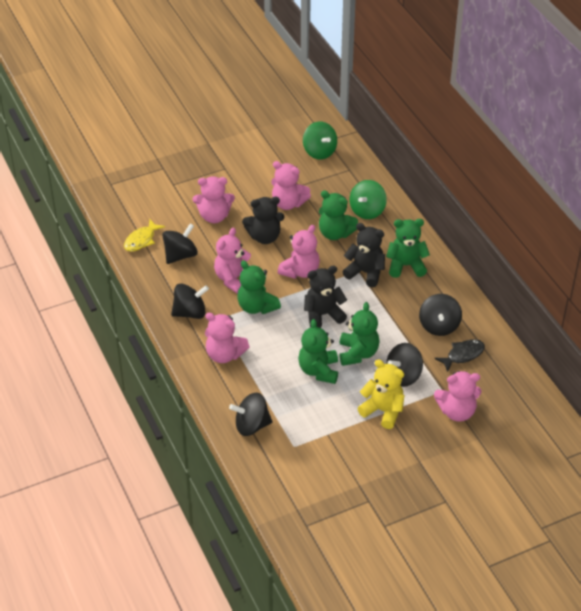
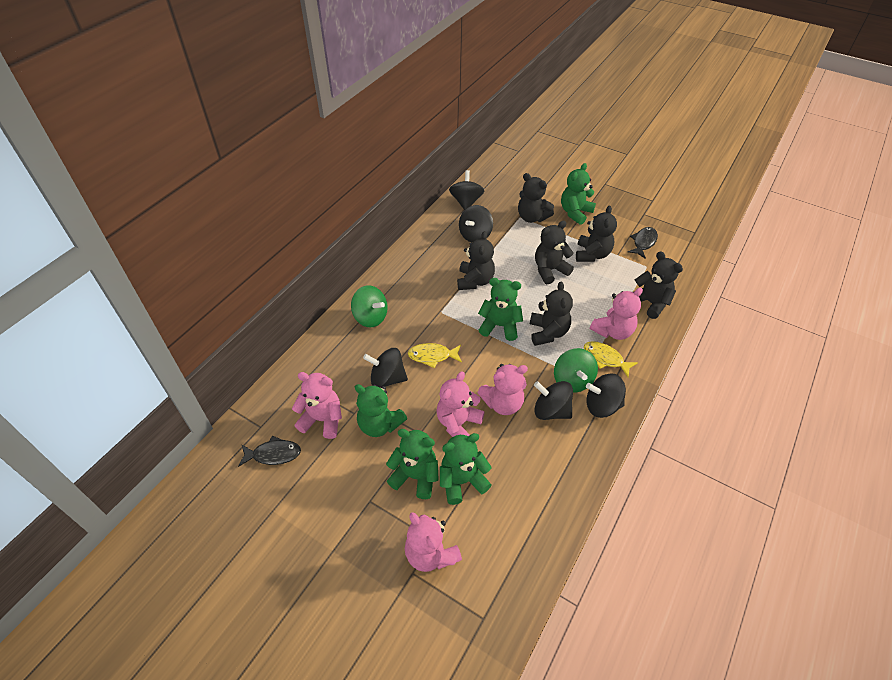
black fish: [434,339,485,372] = 1 -> [238,436,301,467] [628,227,658,259] = 2
black teddy bear: [242,197,285,244] [304,266,347,328] [343,223,385,287] = 3 -> [457,231,495,290] [518,173,554,223] [530,281,573,346] [535,221,574,284] [576,206,617,262] [633,251,683,319] = 6
pink teddy bear: [193,176,235,223] [205,313,250,363] [214,228,251,294] [271,161,311,210] [278,225,320,279] [434,371,482,421] = 6 -> [292,372,342,439] [405,512,462,572] [436,372,485,437] [477,364,528,415] [590,288,643,340] = 5
yellow fish: [124,219,165,252] = 1 -> [408,343,462,368] [584,341,638,377] = 2
yellow teddy bear: [357,359,404,429] = 1 -> none = 0

